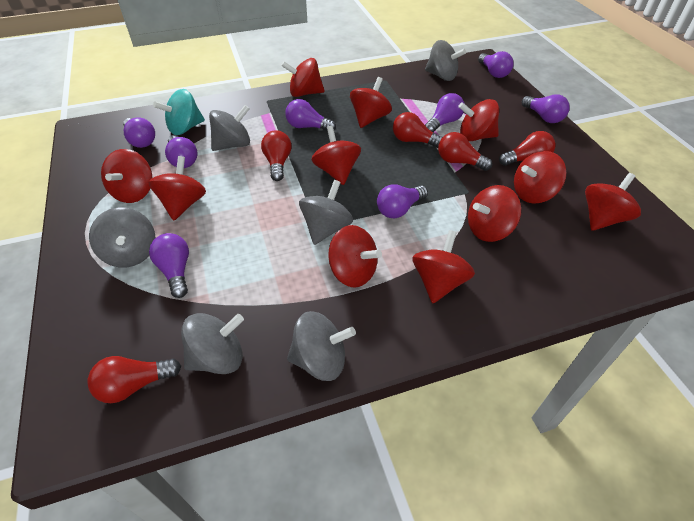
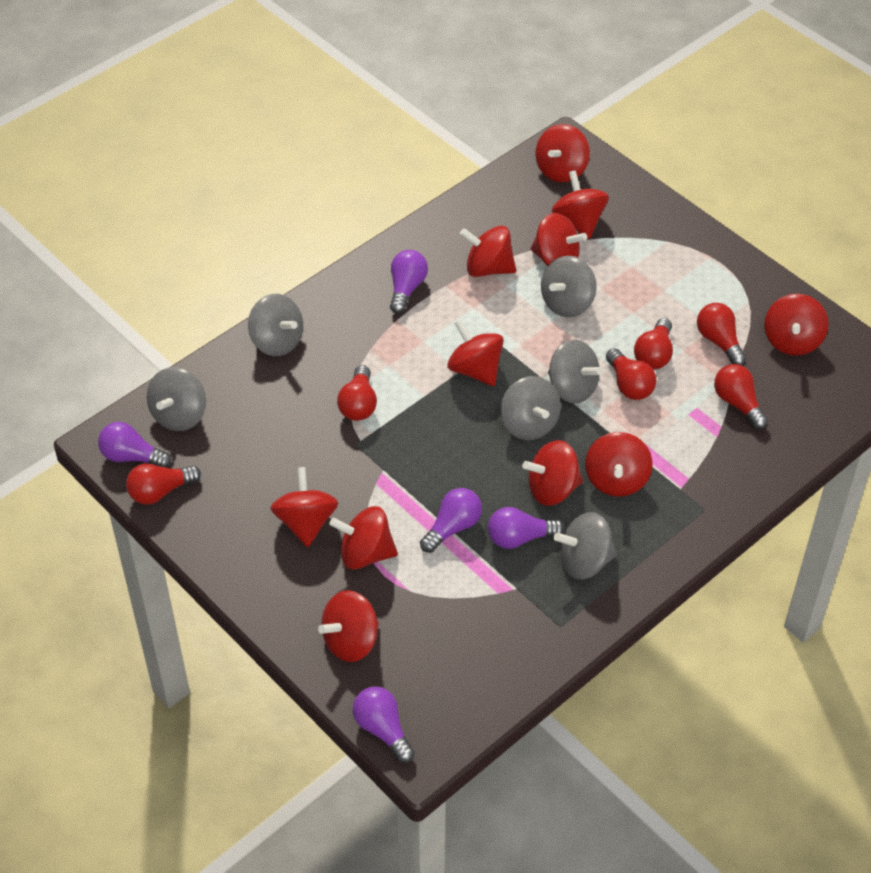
purple light bulb: [123,118,155,148] [149,233,189,298] [165,135,198,168] [285,99,336,131] [377,184,428,218] [425,93,465,132] [478,51,514,78] [522,94,570,123] = 8 -> [98,422,171,468] [353,687,415,763] [390,250,428,314] [420,488,482,553] [488,507,564,549] = 5
red light bulb: [88,356,181,403] [261,130,292,181] [393,112,442,148] [438,132,492,171] [499,131,556,166] = 5 -> [126,463,201,505] [337,365,377,421] [606,348,657,400] [634,318,673,369] [697,303,746,366] [714,364,768,429] = 6
turquoise spinning top: [153,89,205,135] = 1 -> none = 0

